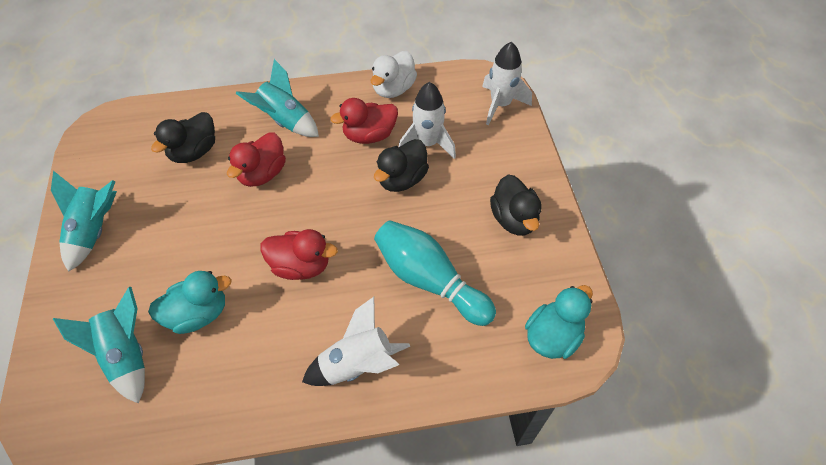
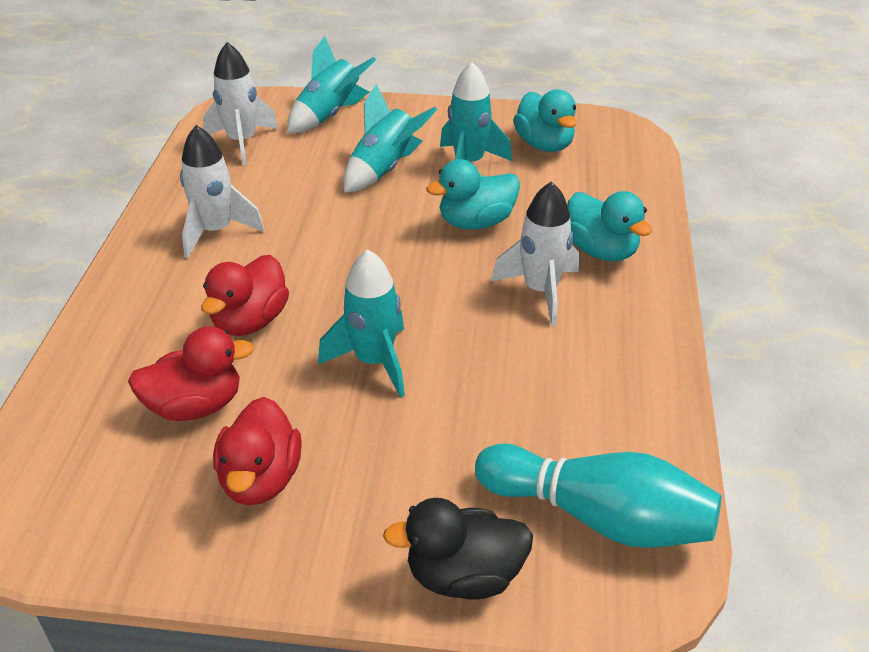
black duck: [151,112,215,163] [374,139,429,192] [490,174,542,236] = 3 -> [383,498,533,600] = 1
turquoise duck: [148,271,232,334] [525,285,593,359] = 2 -> [426,159,520,230] [513,89,577,152] [567,191,652,261] = 3
turquoise rocket: [51,171,117,272] [53,287,145,404] [235,59,319,137] = 3 -> [287,36,376,133] [318,249,405,397] [343,84,438,193] [440,62,512,162] = 4
white duck: [371,51,417,98] = 1 -> none = 0

